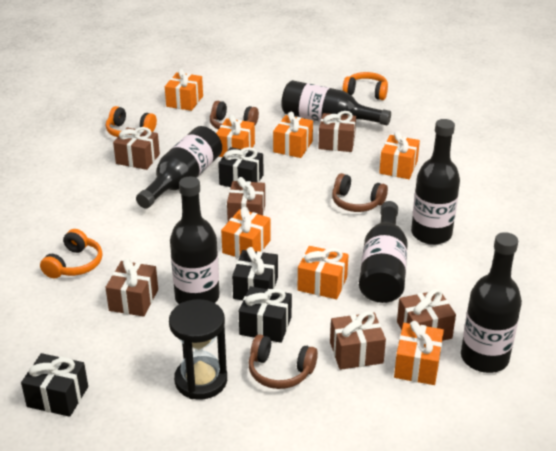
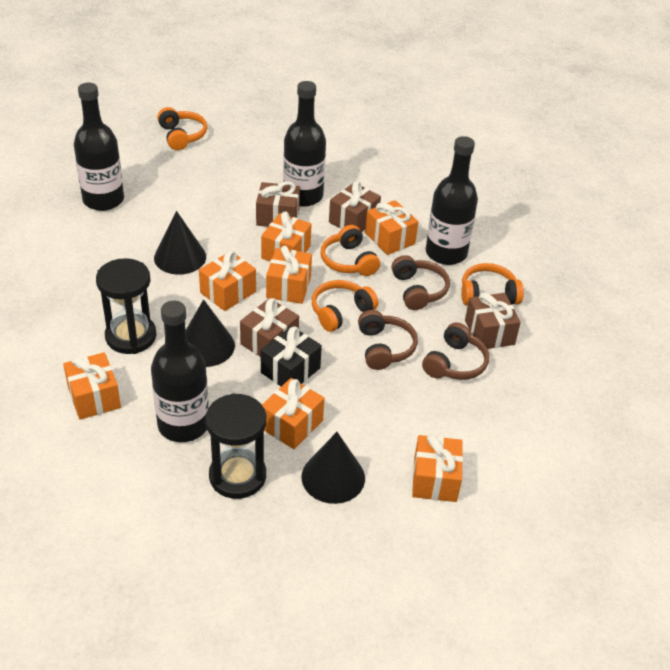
black bottle: [136,126,222,209] [170,177,220,304] [281,80,391,125] [359,201,408,303] [411,119,460,245] [461,232,522,373] = 6 -> [74,83,124,211] [151,301,209,442] [283,81,326,207] [426,136,478,265] = 4
black cone: none = 0 -> [154,211,206,275] [186,299,235,367] [301,432,365,504] = 3
black gift: [21,353,88,417] [218,147,264,187] [232,247,278,300] [239,286,292,343] = 4 -> [261,326,322,386] = 1
black hourglass: [169,299,227,400] = 1 -> [96,258,156,354] [205,393,266,499] = 2
brown gift: [105,258,158,317] [113,127,160,170] [227,177,265,222] [318,111,356,152] [330,311,386,370] [397,289,456,341] = 6 -> [240,298,299,357] [256,181,300,227] [329,181,381,232] [465,292,521,349] = 4
orange headphones: [40,229,103,279] [106,106,157,137] [342,72,388,100] = 3 -> [157,107,207,150] [312,280,378,332] [321,225,380,276] [461,263,524,305] = 4

